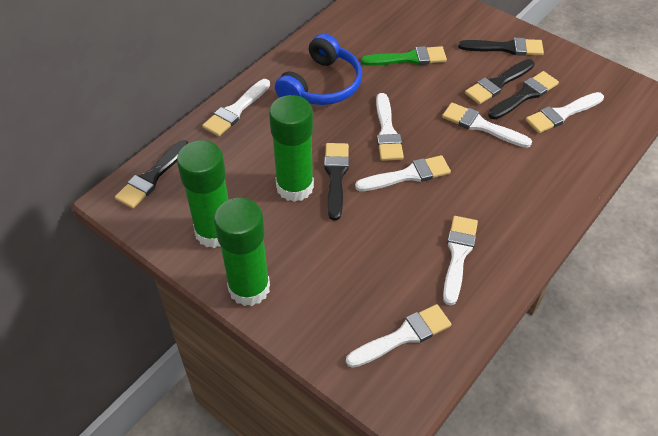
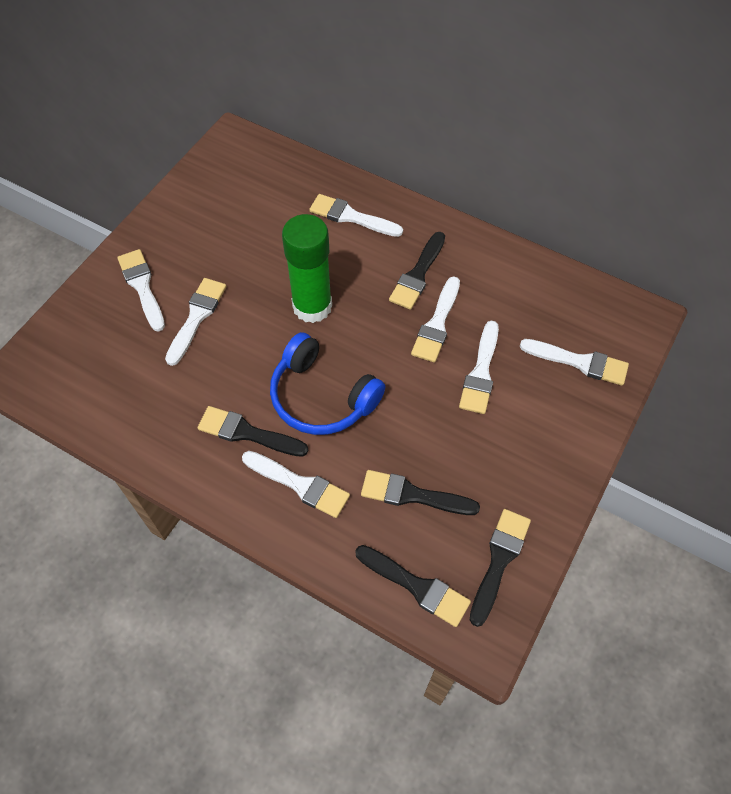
green brush: [361,46,447,66] = 1 -> none = 0
green glue stick: [177,140,229,248] [214,198,270,306] [269,95,314,202] = 3 -> [282,214,332,323] = 1

